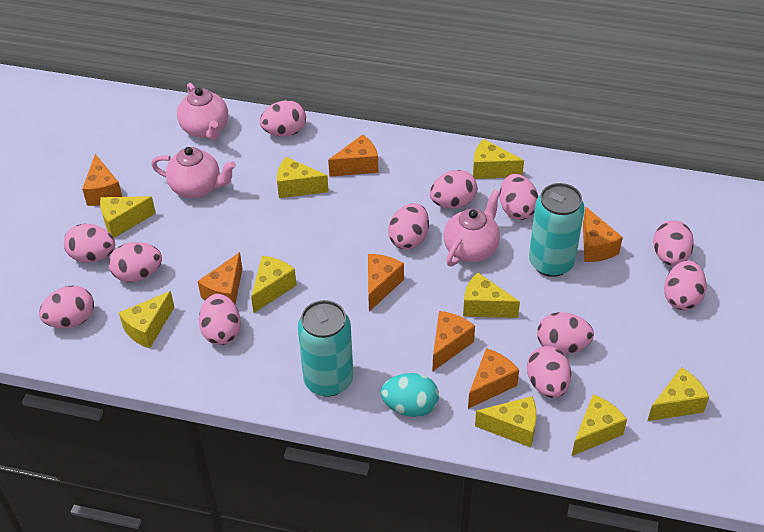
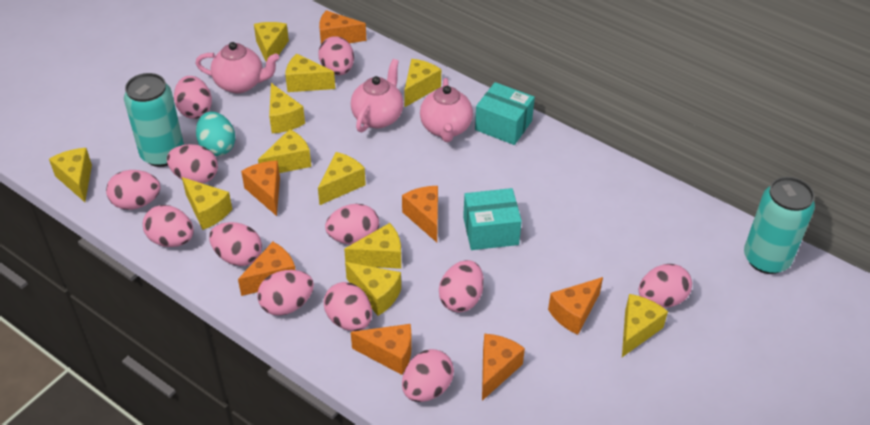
turquoise box: none = 0 -> [463,188,522,250] [475,82,535,145] = 2
yellow cheese: [100,196,156,238] [119,291,174,349] [251,256,297,313] [277,157,329,198] [463,273,520,318] [473,139,524,179] [475,396,537,448] [572,394,627,456] [647,367,709,421] = 9 -> [49,148,92,202] [182,177,232,230] [254,22,289,62] [258,129,311,173] [269,83,305,133] [285,54,335,92] [318,152,366,205] [344,223,401,269] [345,262,401,316] [404,59,441,107] [622,294,668,357] = 11

